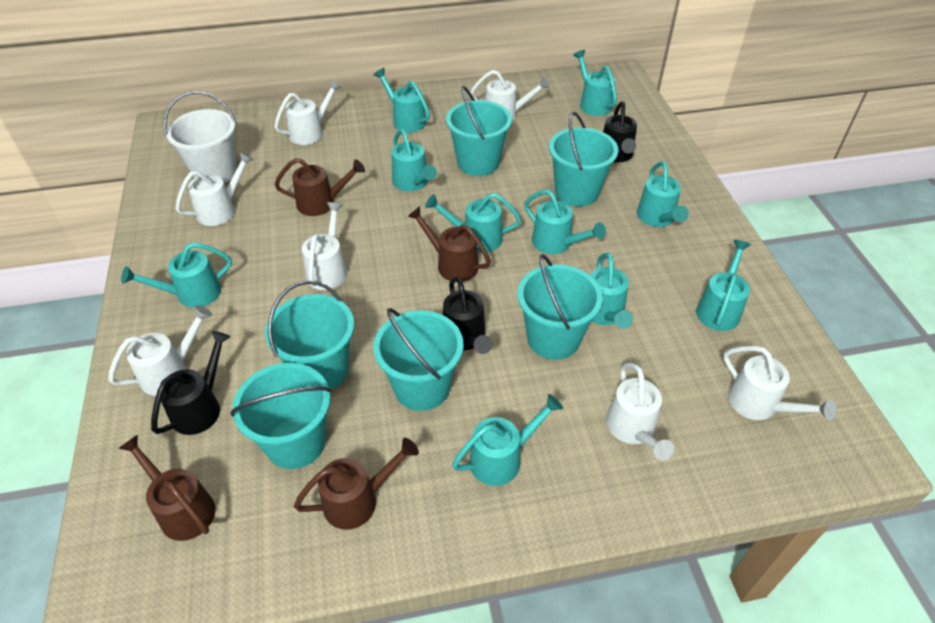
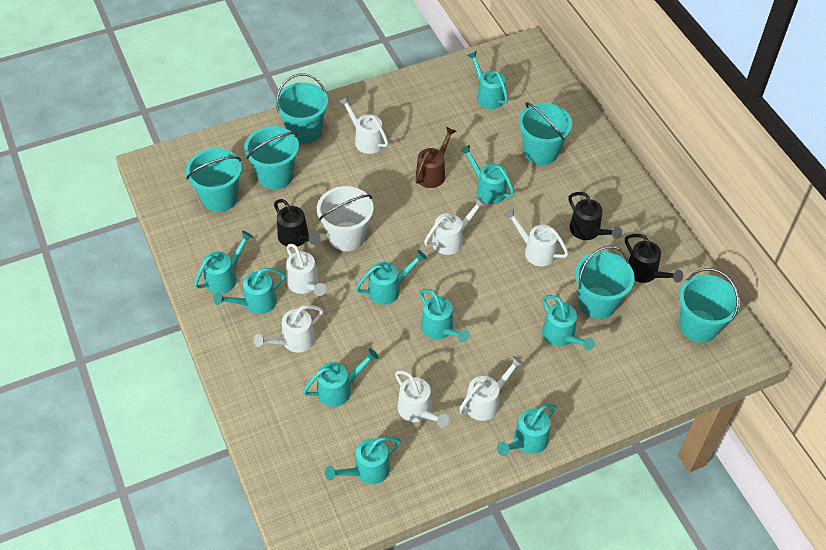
brown watering can: [118,435,215,541] [274,158,365,216] [294,438,419,530] [407,206,491,282] = 4 -> [415,127,456,188] = 1

